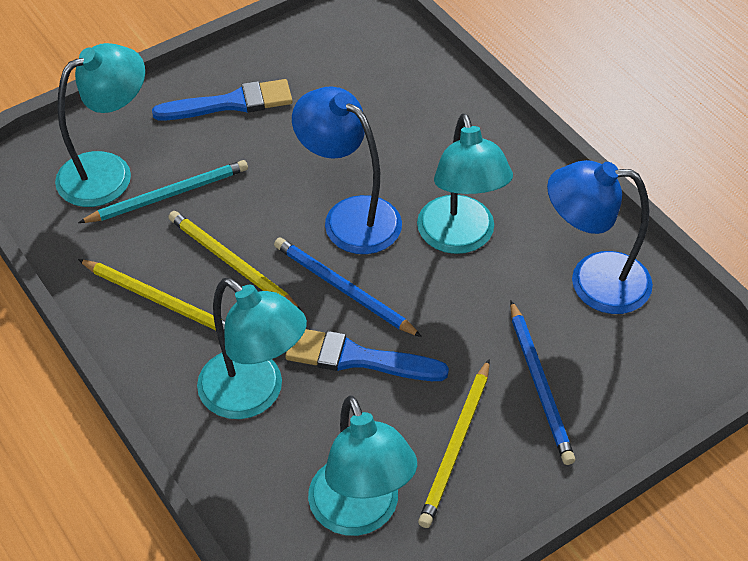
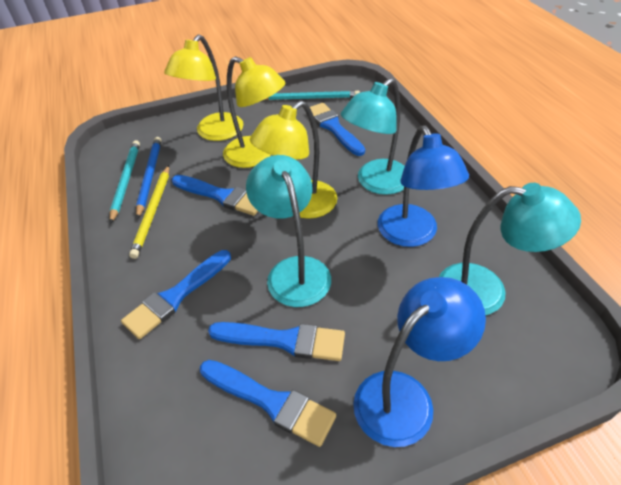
blue brush: [152,79,293,121] [285,329,449,381] = 2 -> [121,250,231,339] [172,175,258,216] [200,360,336,447] [208,322,345,361] [310,103,365,156] = 5
blue pencil: [274,238,422,337] [510,301,575,465] = 2 -> [136,137,161,219] = 1
turquoise lamp: [55,43,145,207] [197,278,307,419] [308,396,417,536] [417,113,513,254] = 4 -> [246,155,331,307] [341,78,405,195] [439,183,581,315] = 3
turquoise pencil: [78,160,248,223] = 1 -> [110,140,140,224] [266,91,360,100] = 2
yellow lamp: none = 0 -> [164,35,244,141] [223,56,285,168] [250,101,337,219] = 3
yellow pencil: [78,259,225,330] [168,211,301,310] [418,359,490,528] = 3 -> [129,165,169,259] = 1

